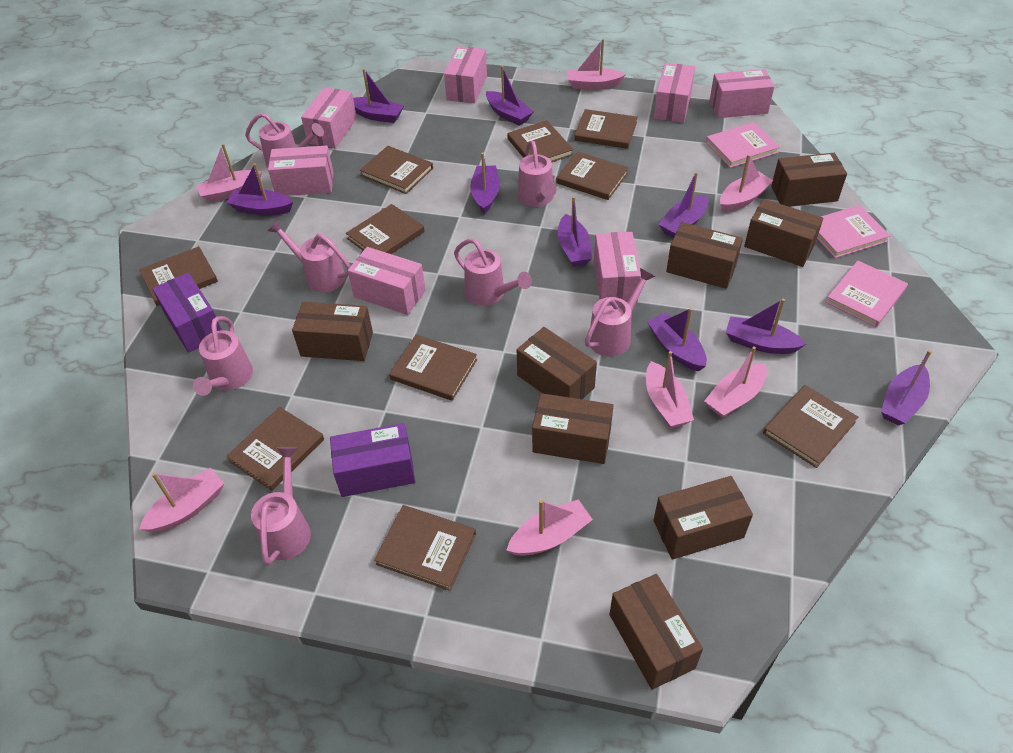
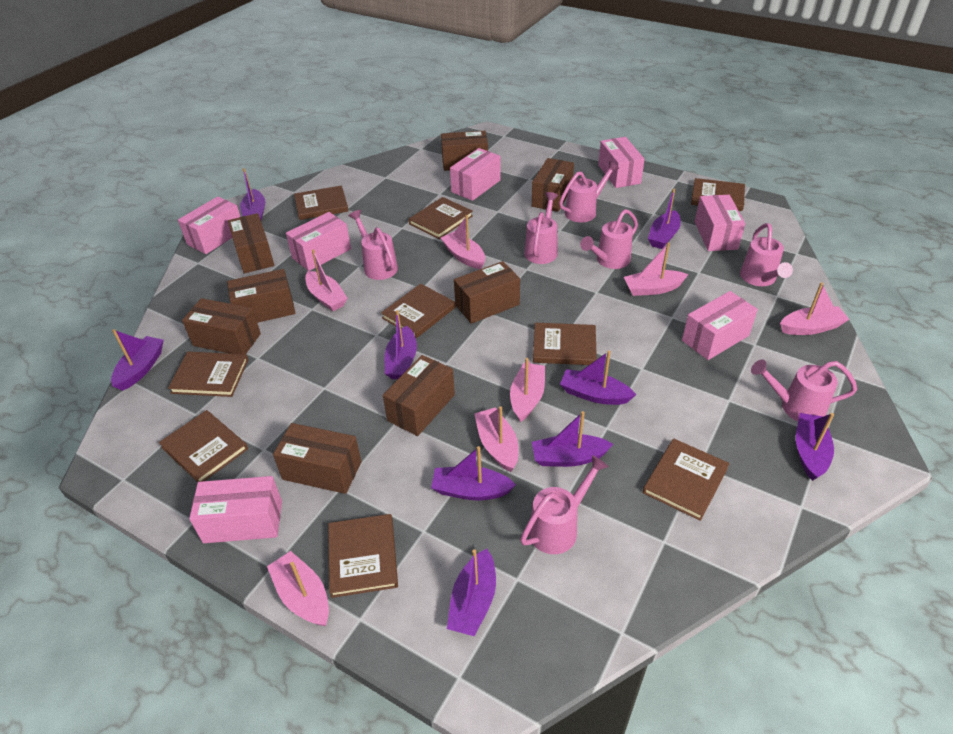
brown book: [139,246,218,306] [226,407,324,491] [346,204,425,254] [360,146,433,194] [374,505,476,591] [389,334,477,401] [507,120,573,162] [556,151,629,200] [574,109,638,149] [763,385,858,468] = 10 -> [159,410,248,482] [168,352,248,397] [294,185,349,220] [328,514,398,598] [381,284,456,338] [409,197,473,239] [533,323,597,365] [643,439,729,521] [691,178,745,211] = 9
pink book: [706,122,780,168] [817,205,890,258] [826,261,908,327] = 3 -> none = 0
purple box: [152,273,222,353] [330,423,416,497] = 2 -> none = 0

